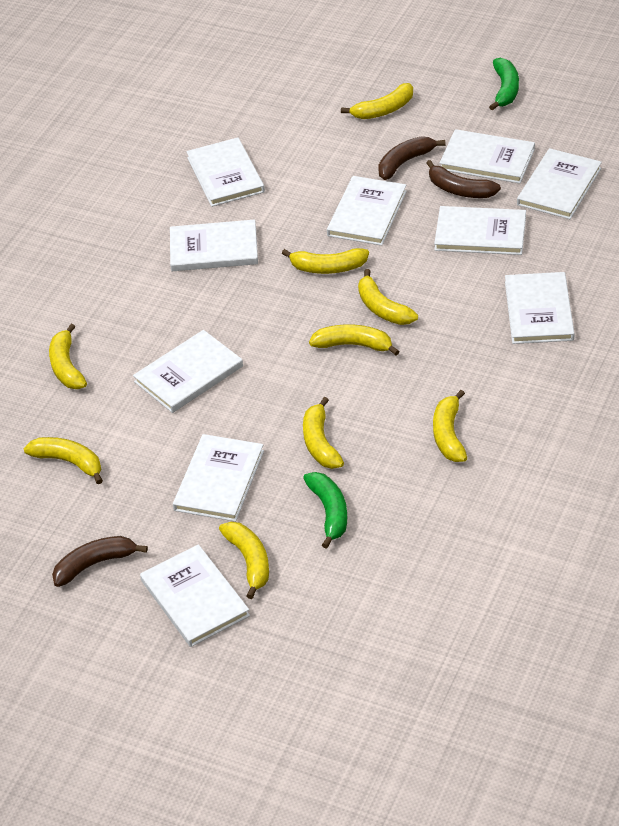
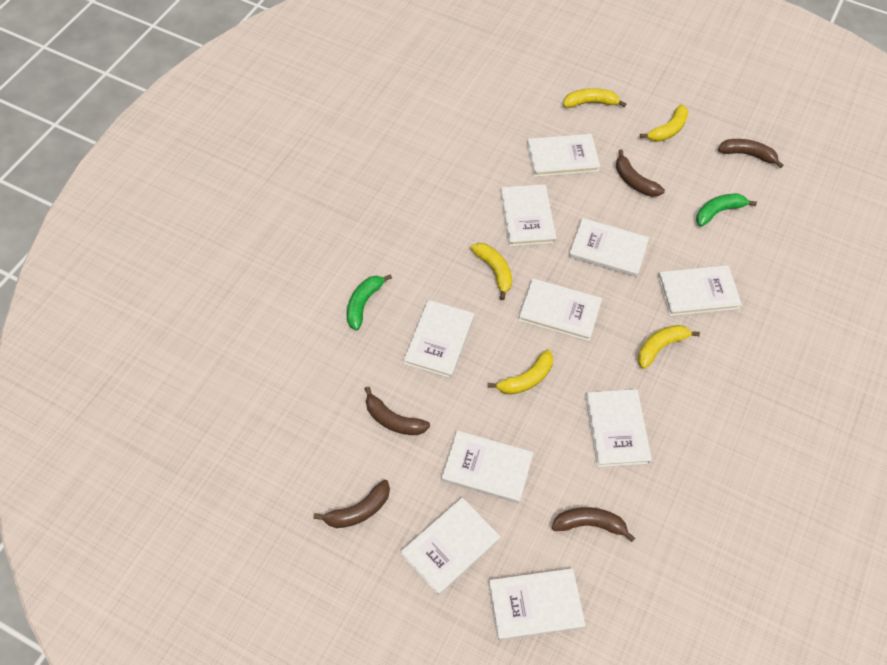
brown banana: [52,536,148,587] [378,136,446,180] [427,160,501,198] = 3 -> [313,480,390,528] [365,386,430,435] [552,507,635,542] [616,150,665,197] [718,139,784,168] = 5
yellow banana: [24,437,103,484] [49,324,87,389] [219,522,269,599] [282,248,369,274] [303,397,344,469] [309,324,400,356] [341,83,413,119] [358,269,418,325] [433,390,467,462] = 9 -> [470,243,512,300] [488,350,553,395] [563,88,626,108] [638,325,700,369] [640,104,688,142] = 5

